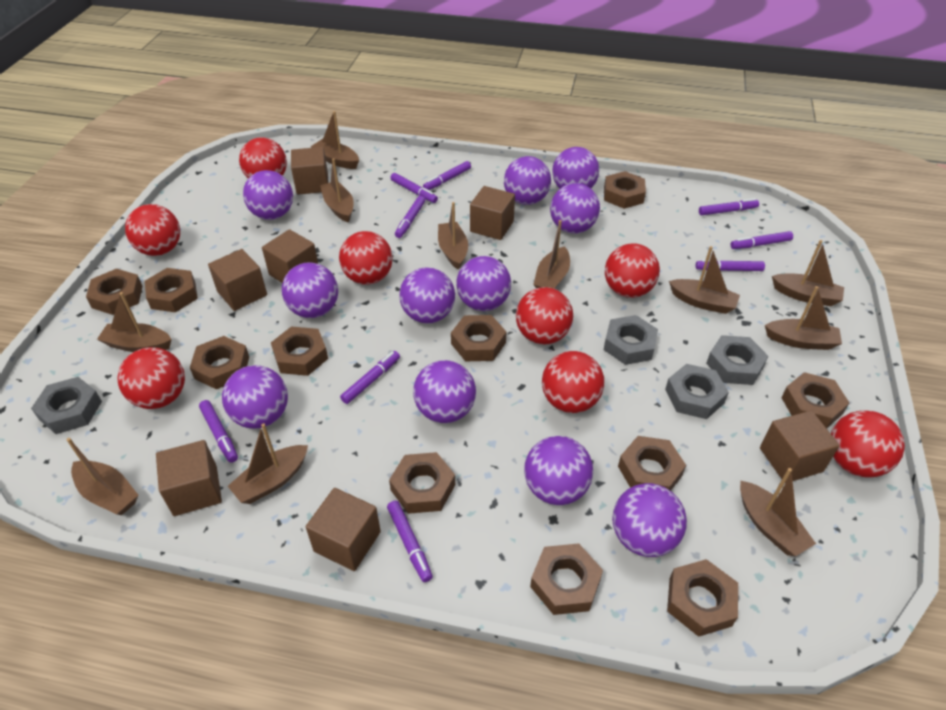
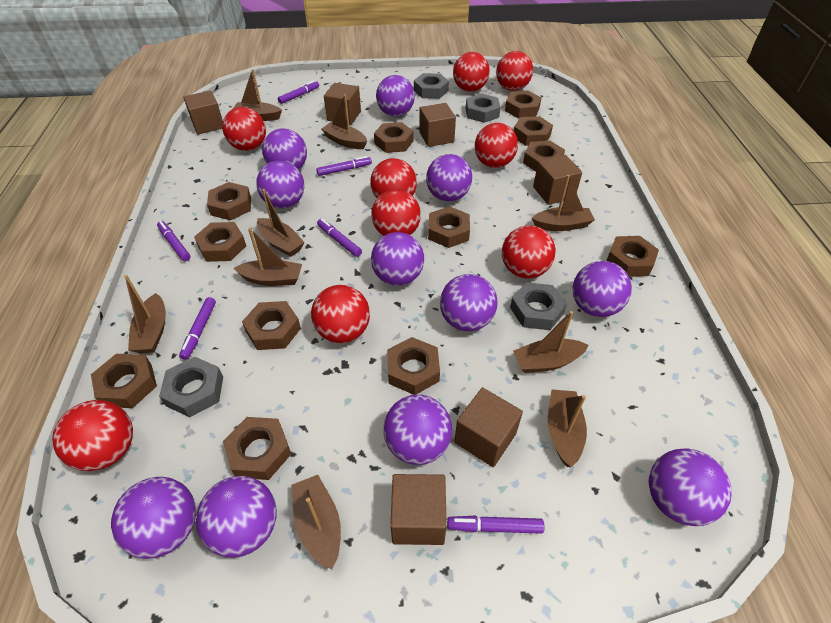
brown boat: [67,438,139,515] [97,292,172,352] [228,423,308,504] [311,111,359,169] [320,158,354,223] [438,202,468,270] [533,220,570,289] [669,246,740,314] [740,468,816,556] [765,286,842,350] [772,240,844,306] = 11 -> [124,275,166,353] [233,69,282,121] [234,228,302,286] [257,189,305,257] [291,475,341,570] [321,94,367,149] [513,311,588,373] [532,175,595,231] [548,390,587,467] = 9
brown cube: [156,440,222,516] [208,249,267,311] [262,229,318,283] [291,147,329,195] [306,488,381,571] [470,186,515,240] [760,410,840,483] = 7 -> [183,90,223,134] [324,83,361,125] [390,474,447,545] [419,103,456,147] [454,387,523,467] [533,155,582,205] = 6
brown nut: [86,268,142,315] [145,268,198,312] [190,336,249,389] [271,326,328,376] [389,452,455,514] [451,315,507,361] [530,543,603,615] [604,171,646,209] [618,436,686,491] [667,559,738,637] [781,372,849,428] = 11 -> [91,354,157,408] [194,222,246,262] [207,182,251,220] [223,417,291,480] [242,301,301,350] [374,122,413,153] [387,337,440,395] [428,206,470,248] [505,90,542,118] [514,116,553,146] [523,141,565,172] [606,236,659,277] = 12
purple marker: [199,400,238,463] [340,351,400,404] [387,501,433,582] [391,173,438,203] [395,196,425,238] [423,161,471,190] [696,259,765,271] [699,198,759,215] [731,231,793,249] = 9 -> [157,221,191,261] [179,297,216,360] [278,80,319,104] [316,156,372,176] [317,219,362,257] [447,516,545,534] = 6
red ball: [117,347,185,409] [125,204,180,256] [239,137,287,179] [339,231,393,285] [516,287,573,345] [542,351,604,413] [605,243,660,298] [831,410,905,478] = 8 -> [52,400,133,471] [222,107,266,151] [311,285,370,343] [370,158,417,198] [371,189,421,236] [453,52,490,92] [475,123,518,168] [496,51,533,91] [502,225,556,278] = 9

